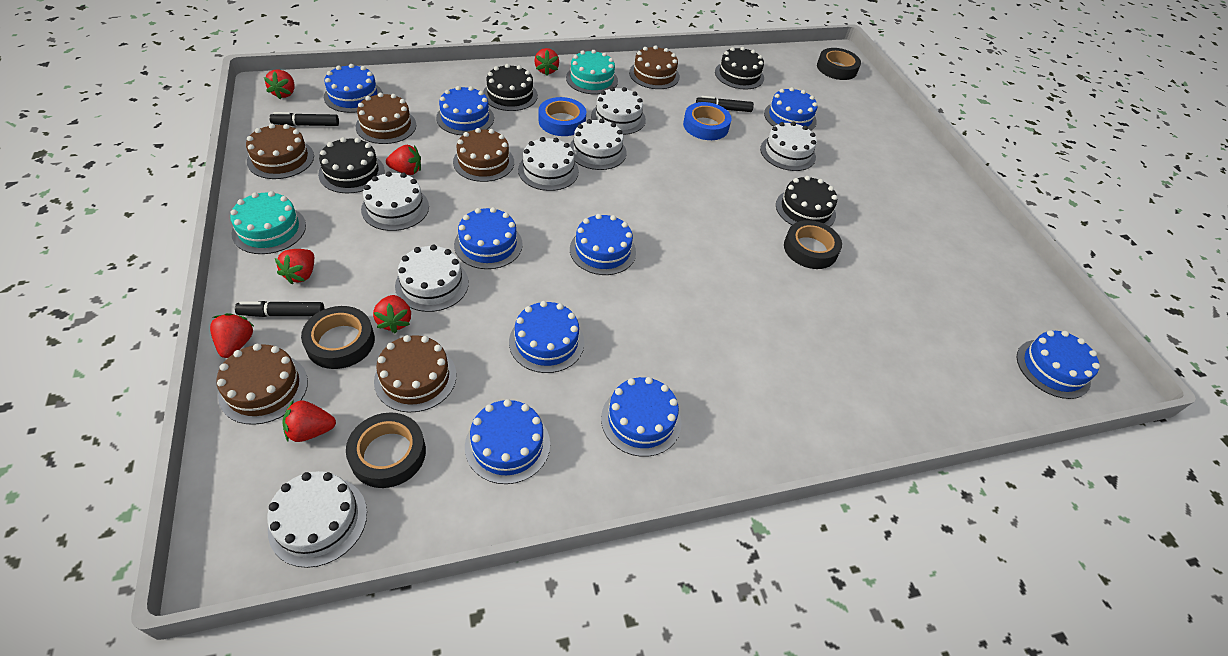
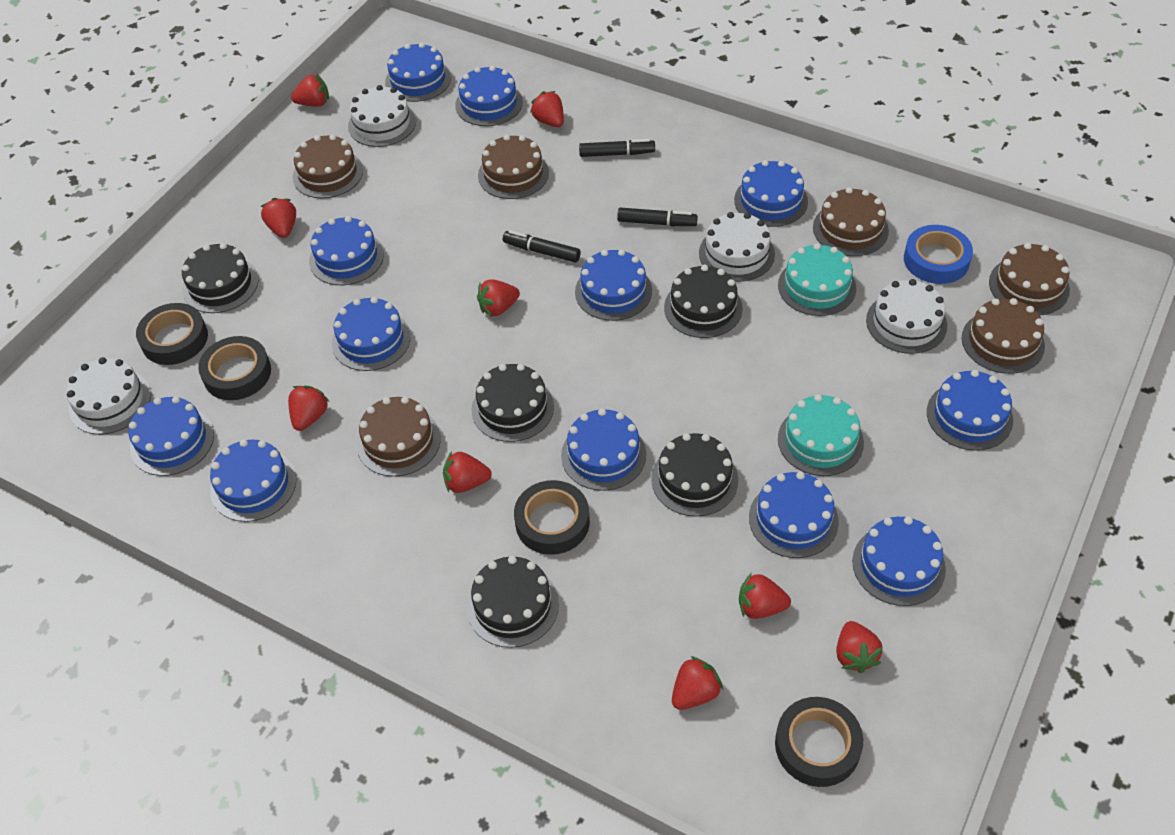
black cake: [318,137,385,194] [483,64,538,111] [715,47,764,90] [776,176,837,227] = 4 -> [182,243,259,313] [467,556,559,648] [472,364,554,442] [651,433,738,517] [664,265,743,338] = 5
blue cake: [324,64,383,113] [436,86,494,135] [454,207,523,269] [465,399,550,484] [509,301,584,373] [570,214,636,275] [601,377,681,457] [764,87,817,131] [1017,330,1100,399] = 9 -> [129,396,214,476] [210,439,297,522] [309,216,384,285] [332,297,411,371] [385,43,451,102] [455,65,523,126] [561,408,646,491] [575,249,652,321] [734,160,808,227] [749,472,839,558] [852,516,946,606] [927,370,1013,451] = 12
blue tape: [539,97,586,136] [683,102,731,140] = 2 -> [904,225,973,284] = 1
red strawberry: [210,313,255,358] [264,69,294,99] [275,249,314,284] [282,400,336,442] [373,295,411,333] [386,145,421,175] [534,48,559,75] = 7 -> [261,198,296,238] [288,385,329,431] [291,73,329,107] [443,451,492,493] [477,279,520,317] [530,91,564,127] [672,656,723,710] [739,572,791,619] [836,621,883,673] = 9
white cake: [267,471,367,568] [361,171,429,231] [395,245,469,312] [518,137,579,191] [570,119,626,170] [591,87,646,135] [760,122,817,171] = 7 -> [66,357,151,435] [348,85,416,147] [699,212,775,282] [866,279,947,354] = 4

